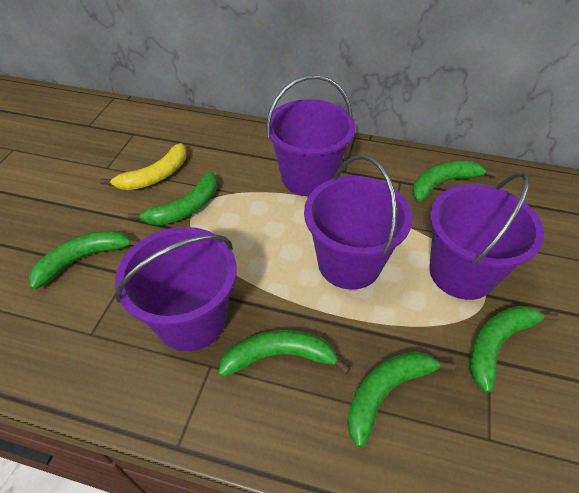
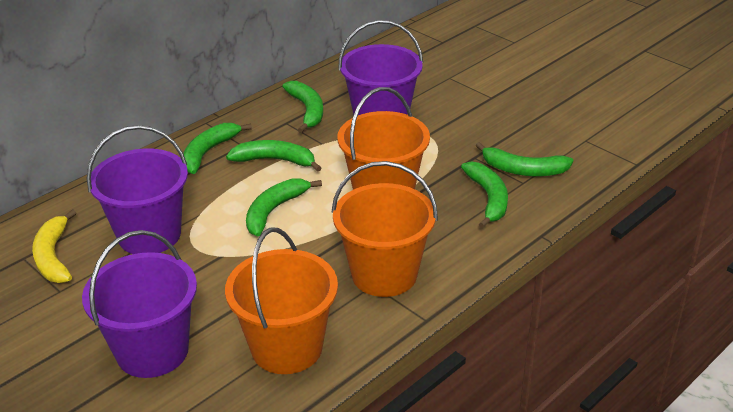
orange bucket: none = 0 -> [225,227,338,374] [332,161,438,297] [337,87,430,190] = 3
purple bucket: [115,227,237,351] [266,75,356,196] [304,155,412,290] [429,172,544,300] = 4 -> [82,230,197,378] [87,125,188,254] [338,20,423,115] = 3

